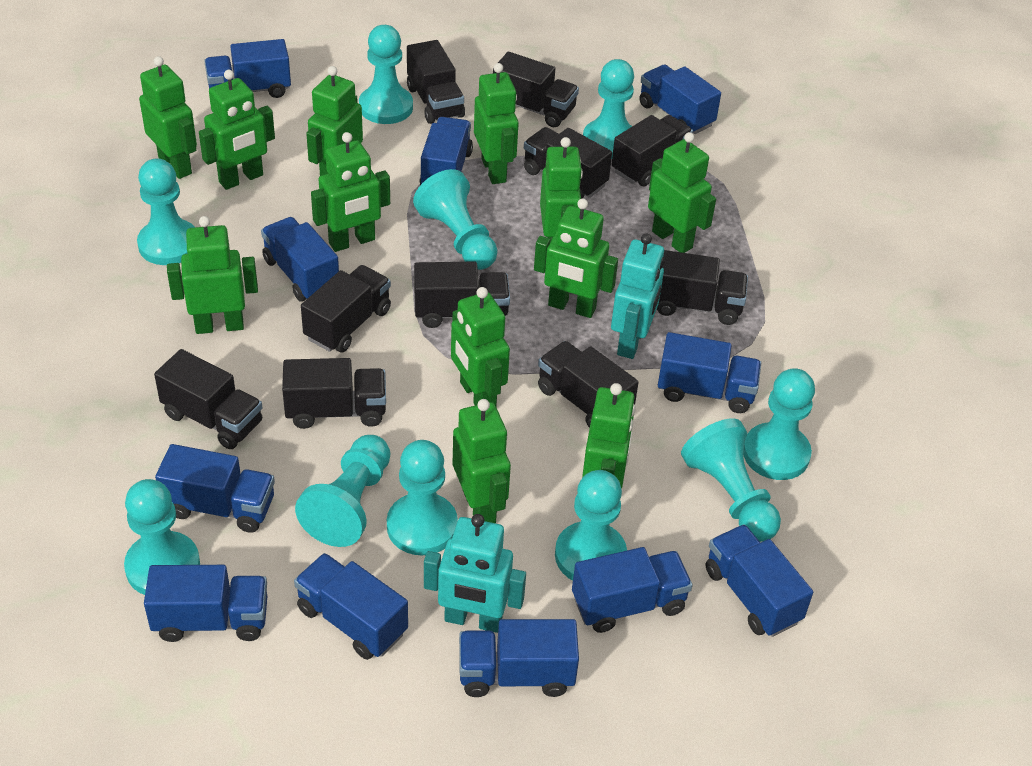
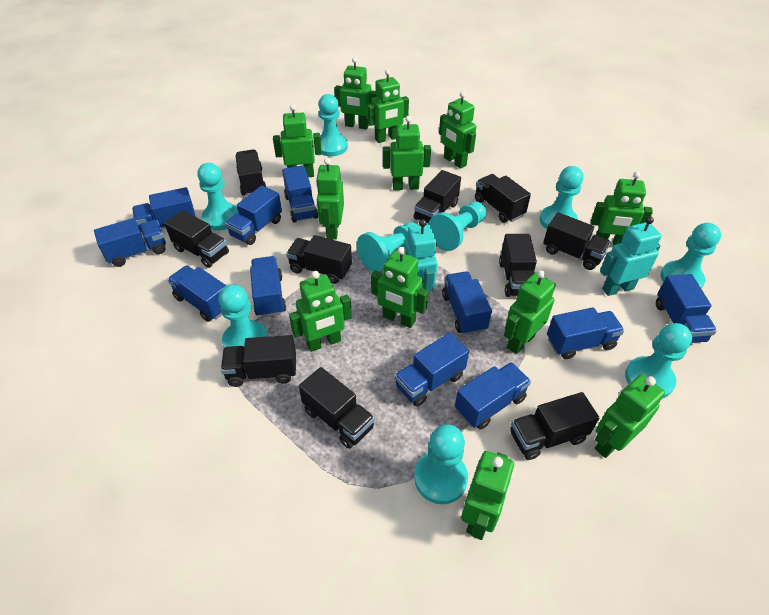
turquoise pawn: [124,479,200,595] [137,159,195,265] [295,435,390,547] [359,25,413,124] [387,440,458,555] [413,169,498,270] [555,470,627,580] [583,59,634,156] [681,418,781,542] [743,368,815,480] = 10 -> [197,163,239,230] [219,284,268,347] [319,94,348,156] [357,222,419,272] [414,424,468,504] [428,202,486,251] [540,166,583,229] [625,323,692,398] [661,223,721,289] = 9

